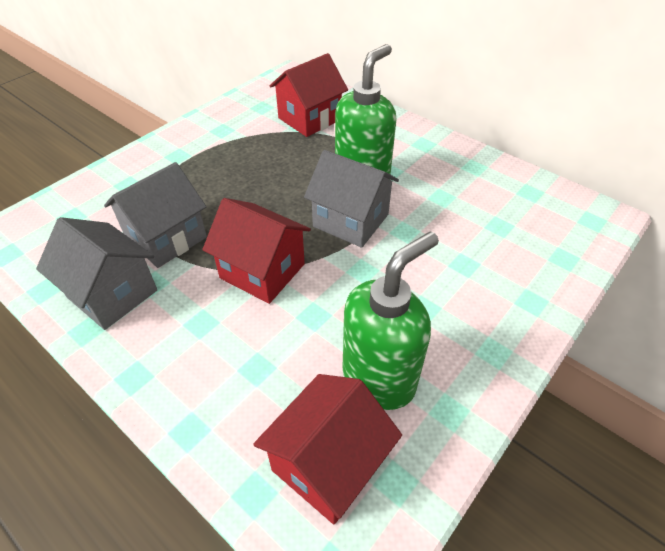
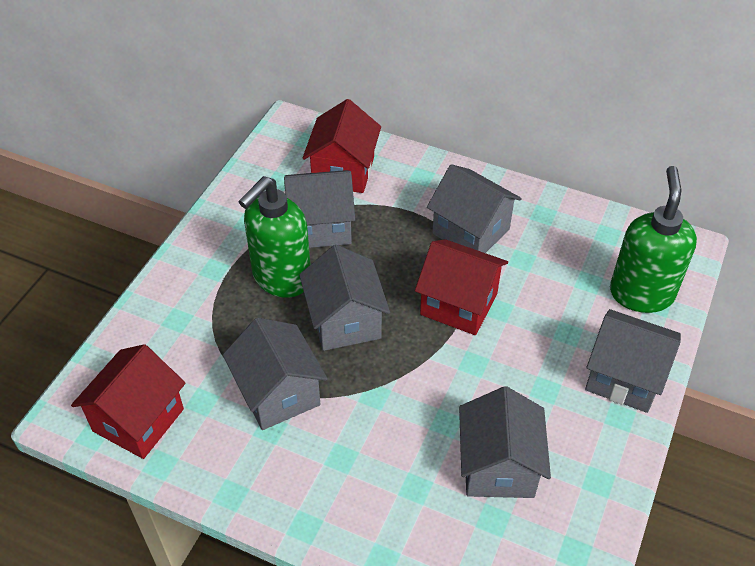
grey house: [36,217,157,330] [104,162,207,268] [304,150,399,248] = 3 -> [223,318,328,430] [284,170,355,248] [299,245,390,351] [427,164,522,253] [459,386,551,498] [585,309,681,413] = 6

